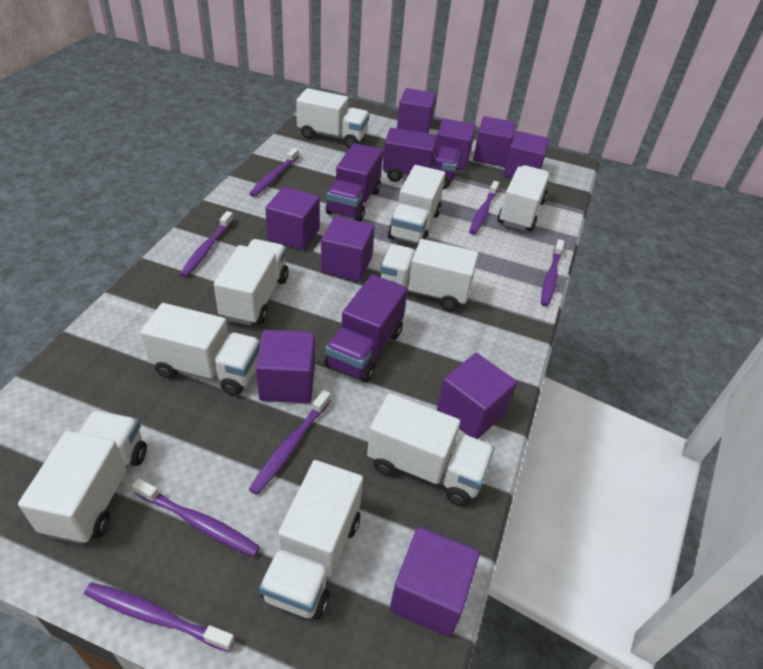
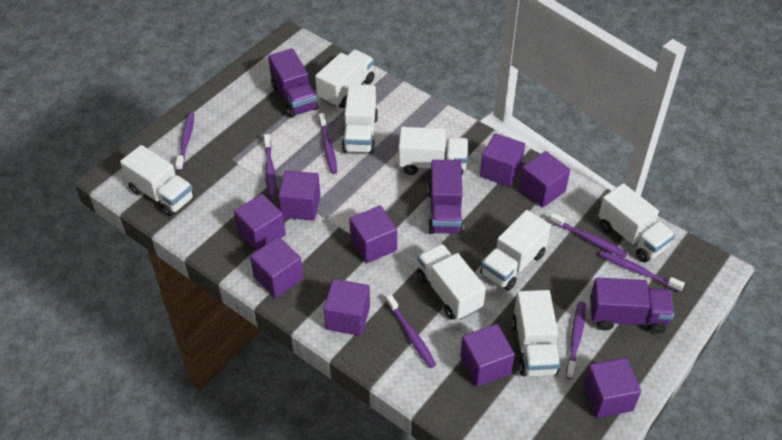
white truck: [18,411,147,544] [140,303,261,396] [214,239,289,326] [259,460,363,619] [296,88,370,148] [367,393,495,506] [380,239,478,311] [388,165,445,244] [498,165,550,231] = 9 -> [120,145,194,217] [315,50,375,108] [342,85,378,154] [398,127,468,175] [417,244,486,320] [480,210,551,291] [512,290,560,376] [598,183,675,263] = 8

